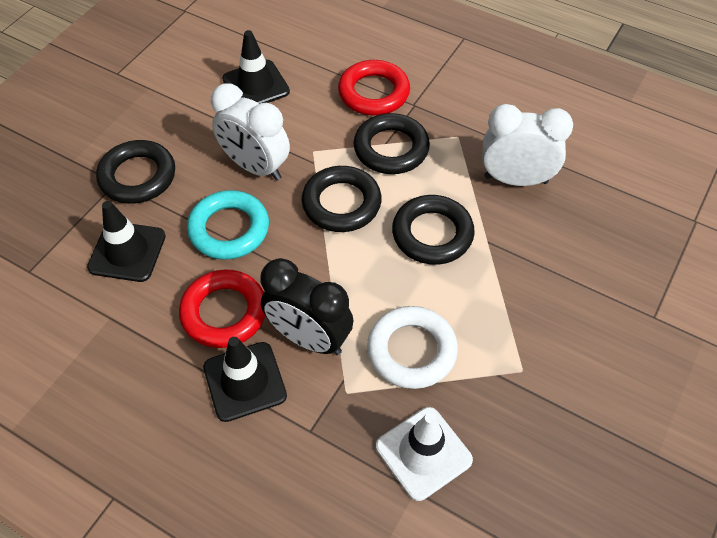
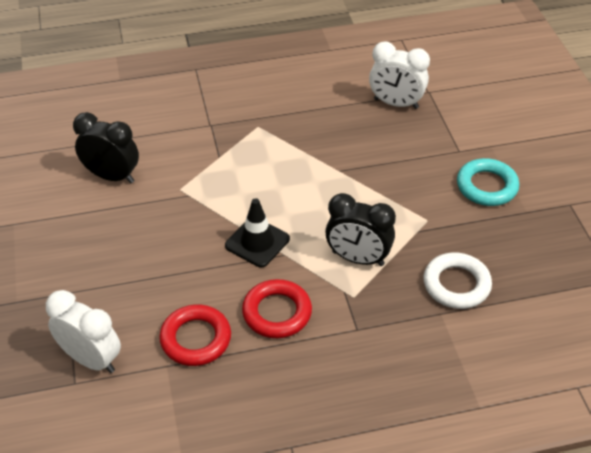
black clock: [260,258,354,355] = 1 -> [73,112,139,184] [325,193,396,266] = 2
black ring: [96,140,175,204] [301,166,382,232] [353,113,430,174] [392,195,475,265] = 4 -> none = 0
black traffic cone: [87,201,166,282] [203,337,287,422] [222,30,290,104] = 3 -> [225,198,290,267] = 1
white traffic cone: [376,407,473,501] = 1 -> none = 0

